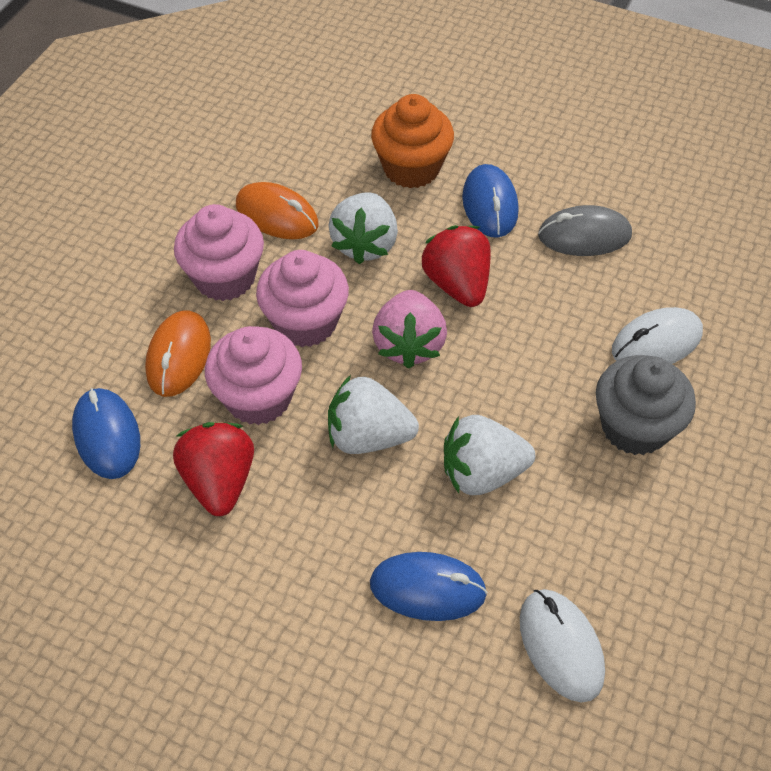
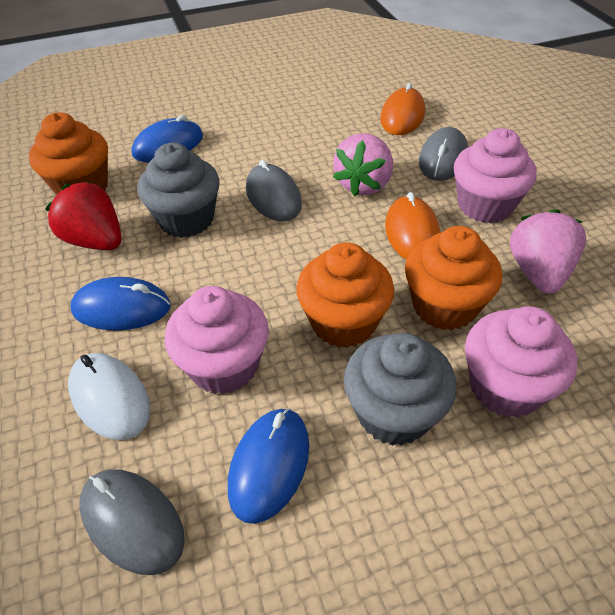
grey cupcake: [596,355,696,455] = 1 -> [137,143,219,238] [344,333,457,446] = 2
grey mouse: [538,205,632,256] = 1 -> [79,469,185,575] [246,160,302,222] [419,127,468,181] = 3
orange cupcake: [371,94,454,189] = 1 -> [29,112,108,195] [296,242,394,348] [405,226,502,330] = 3
pink strawberry: [372,290,447,369] = 1 -> [333,133,393,196] [510,209,586,293] = 2
red strawberry: [173,422,254,516] [421,225,491,307] = 2 -> [45,181,121,250] = 1
white mouse: [520,589,605,703] [612,307,703,364] = 2 -> [68,353,150,440] = 1
white strawberry: [328,193,398,264] [328,375,419,454] [444,415,535,495] = 3 -> none = 0

